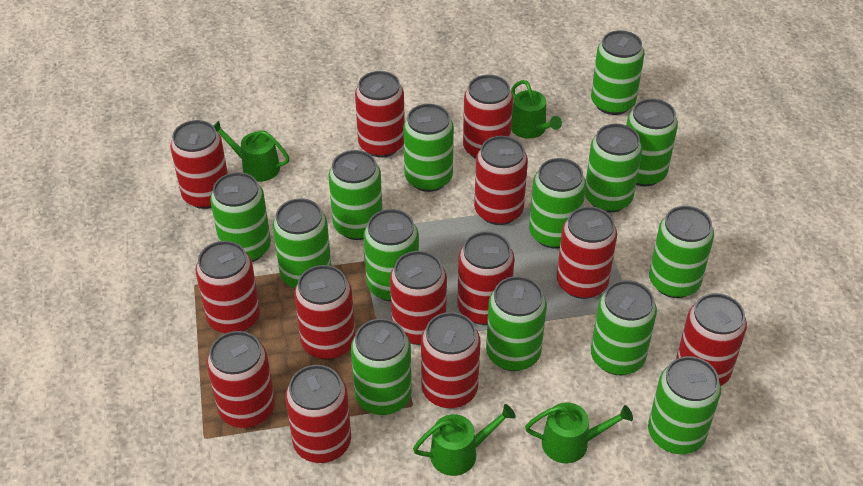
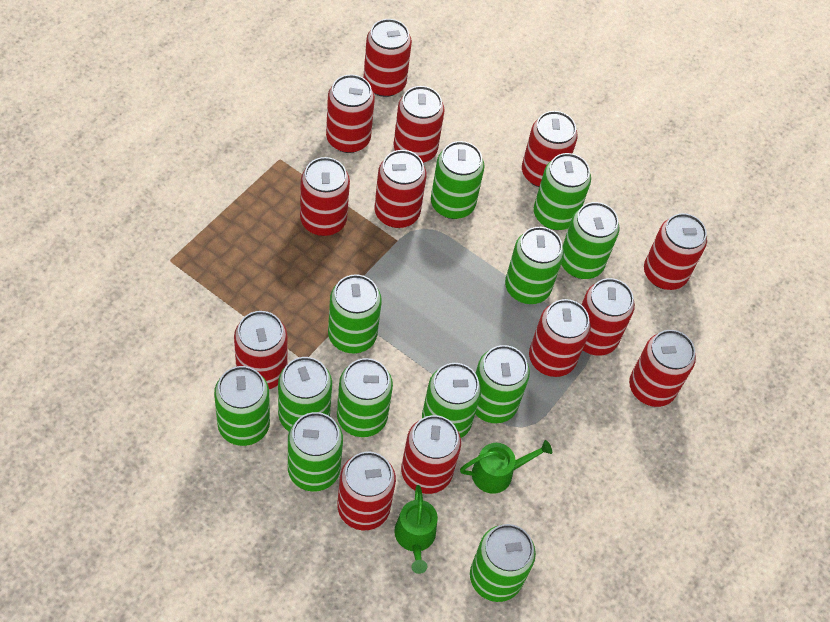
green can: [210,172,271,262] [273,198,332,288] [329,150,382,240] [351,319,412,415] [364,209,419,301] [403,104,454,192] [486,276,547,371] [529,158,586,248] [585,124,642,213] [591,30,645,115] [591,280,657,375] [626,99,678,186] [648,356,721,454] [649,206,714,298] = 14 -> [214,366,270,446] [278,357,332,431] [288,412,343,491] [328,274,382,353] [337,358,393,437] [422,363,481,438] [431,141,485,219] [470,524,536,602] [475,345,530,423] [505,227,564,304] [534,153,591,230] [561,202,620,279] = 12
green watering can: [214,121,289,182] [413,404,516,476] [511,80,562,139] [525,402,633,463] = 4 -> [394,485,438,574] [460,440,552,494] = 2

